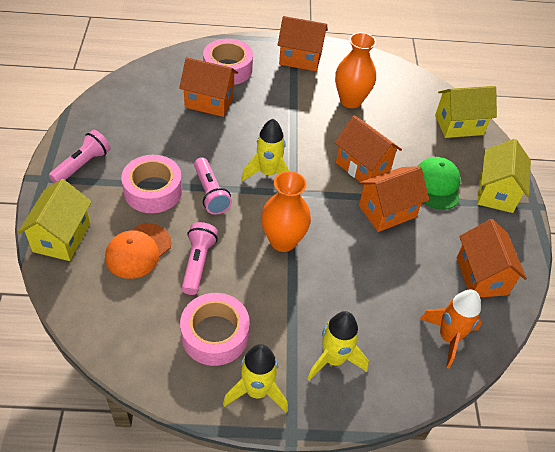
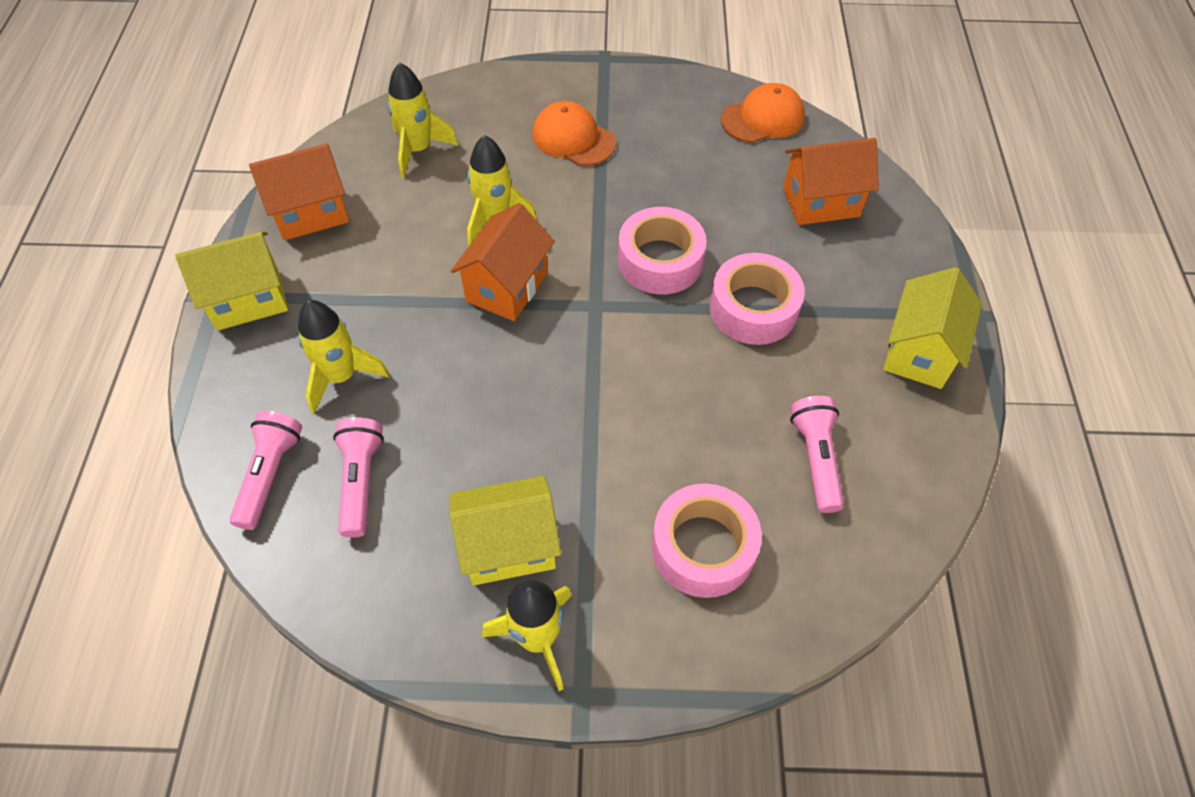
green cap: [418,157,460,210] = 1 -> none = 0
orange cap: [105,223,172,279] = 1 -> [533,101,616,166] [721,83,805,143] = 2
orange house: [179,57,238,117] [278,16,328,71] [334,115,402,182] [359,166,429,232] [457,219,527,297] = 5 -> [249,143,349,241] [451,203,555,321] [783,138,879,225] = 3
orange rocket: [420,290,482,369] = 1 -> none = 0
orange vase: [261,171,311,252] [335,32,376,108] = 2 -> none = 0
yellow rocket: [223,344,288,413] [241,119,289,181] [307,311,369,381] = 3 -> [298,300,390,414] [387,63,459,178] [467,135,537,247] [482,580,572,691] = 4

